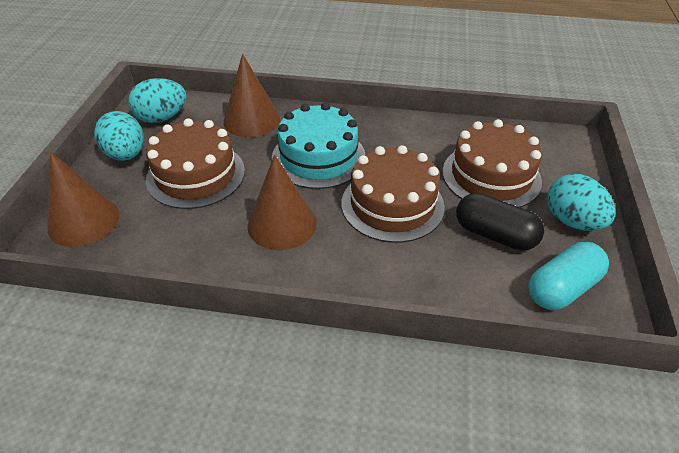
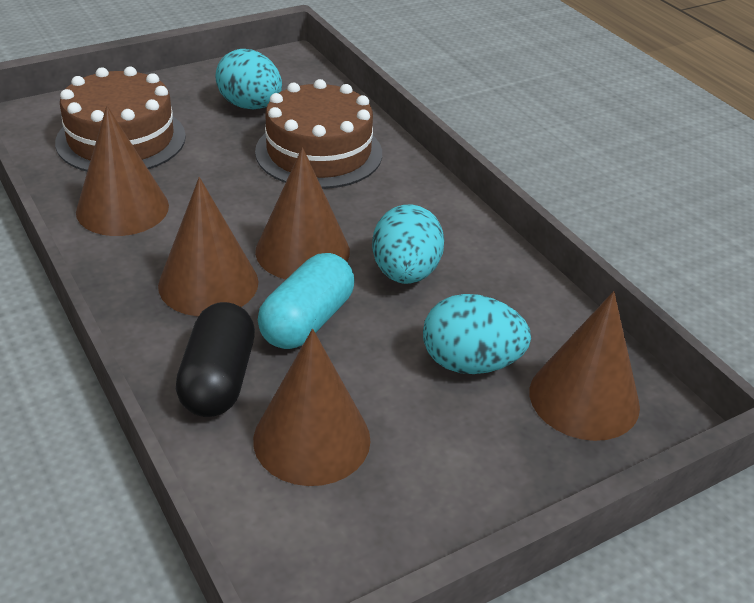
brown cake: [146,118,245,209] [342,145,445,243] [442,119,542,208] = 3 -> [55,67,186,172] [255,79,382,189] = 2
brown cone: [47,152,120,247] [223,54,280,137] [247,155,317,250] = 3 -> [76,106,169,236] [158,177,258,316] [253,329,371,486] [255,147,350,279] [529,291,640,441] = 5
turquoise cake: [272,103,366,189] = 1 -> none = 0

